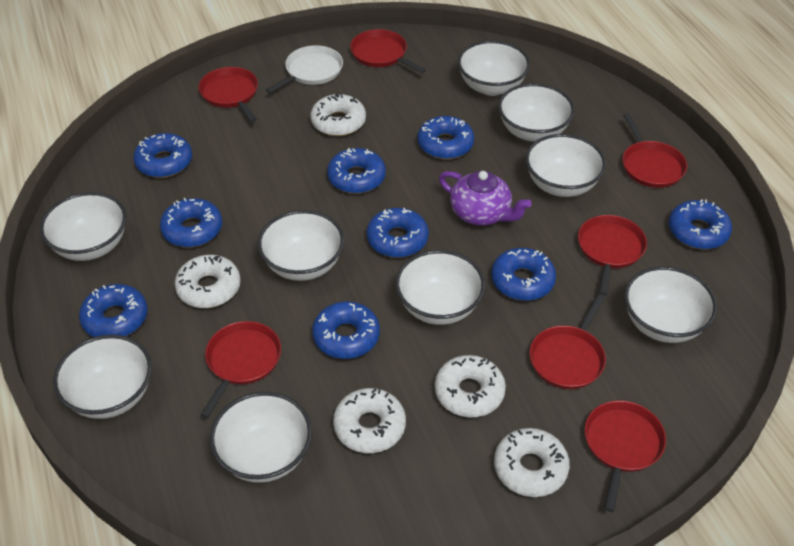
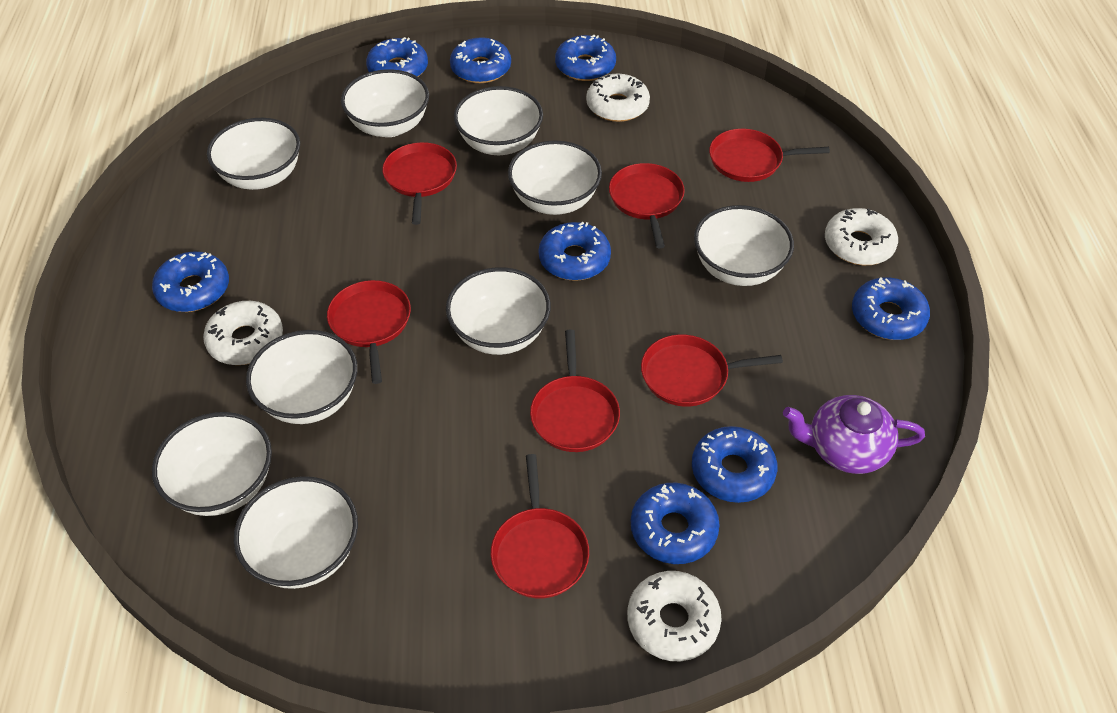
blue donut: [79,284,148,337] [133,133,192,178] [160,198,222,247] [312,301,380,359] [327,148,386,194] [367,208,429,258] [417,116,474,159] [491,248,556,301] [669,199,732,249] = 9 -> [152,252,229,312] [366,37,428,77] [450,37,511,83] [539,222,611,281] [555,35,616,81] [631,483,720,564] [692,426,777,503] [852,277,930,340] = 8
white donut: [175,255,240,308] [310,93,366,136] [333,388,406,453] [435,355,506,417] [494,428,570,497] = 5 -> [203,301,283,365] [586,74,650,122] [627,571,722,661] [825,208,898,265] = 4
white pan: [266,45,343,93] = 1 -> none = 0

